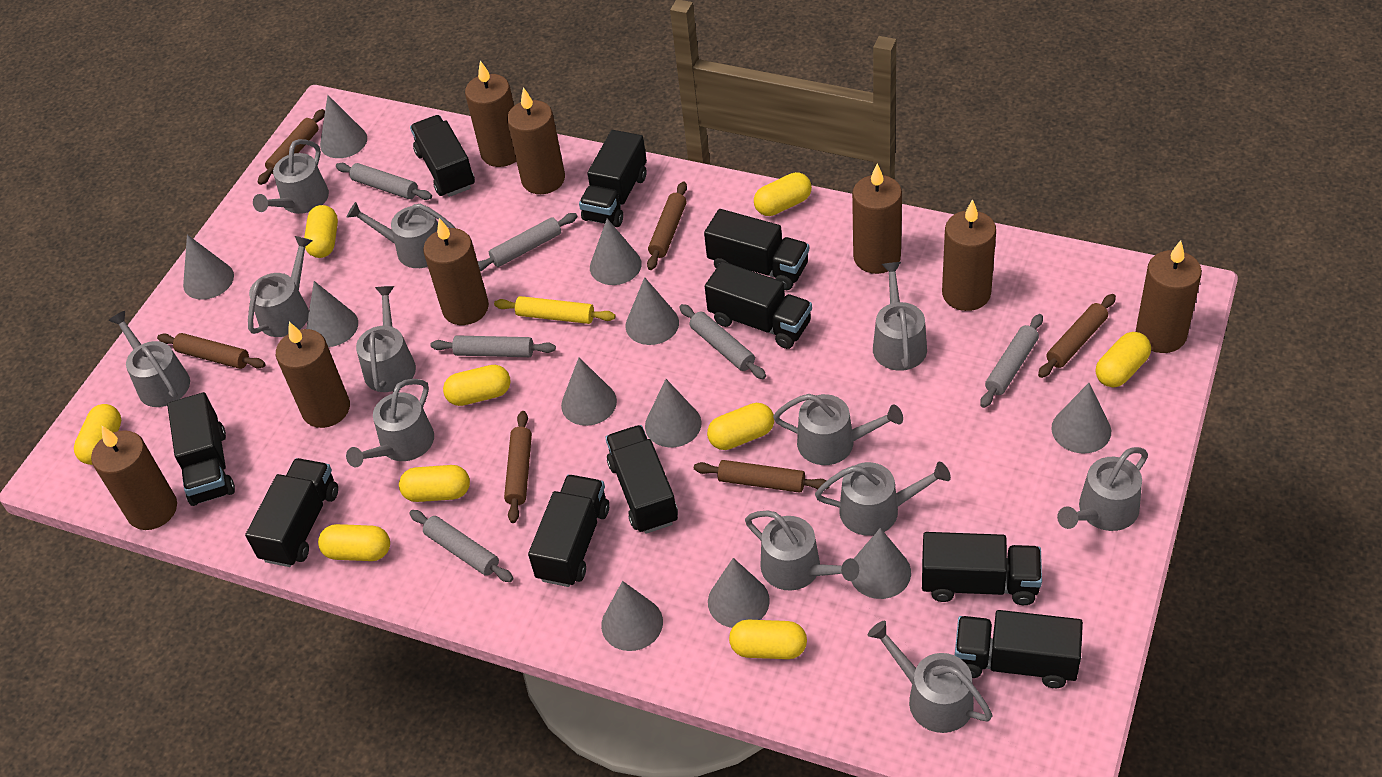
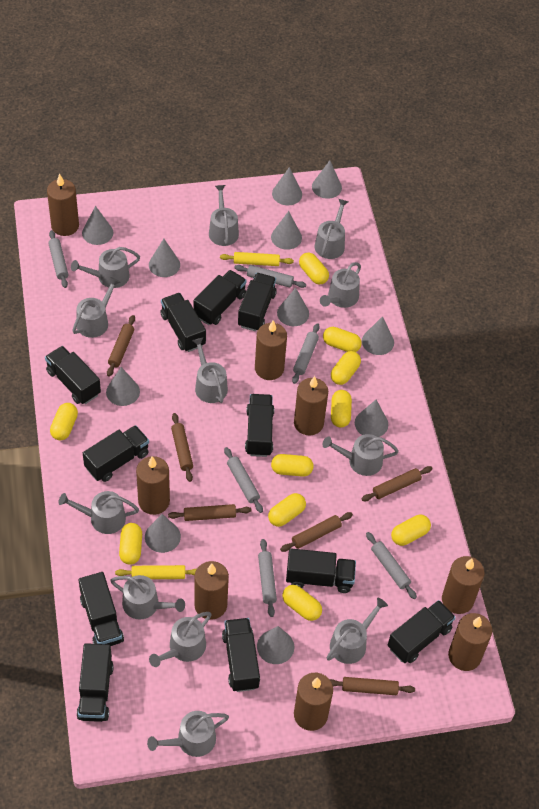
black truck: [167,392,235,506] [245,458,338,567] [410,115,475,197] [528,475,609,587] [579,130,647,227] [605,425,678,534] [704,209,809,290] [705,261,812,349] [922,532,1042,605] [955,610,1083,688] = 10 -> [45,346,101,404] [77,643,114,722] [79,572,124,646] [83,425,149,482] [160,293,206,352] [194,270,247,325] [222,618,260,692] [238,273,277,331] [245,394,274,457] [286,549,356,593] [388,600,456,663] = 11
yellow capsule: [74,404,121,465] [304,205,338,258] [318,524,390,561] [399,465,470,502] [443,365,511,406] [707,403,774,450] [729,620,807,659] [754,172,812,216] [1096,332,1151,387] = 9 -> [50,403,78,440] [119,523,142,564] [268,493,306,527] [271,454,314,477] [282,585,322,621] [299,253,329,284] [323,327,362,352] [331,351,361,385] [331,390,352,428] [391,515,431,546] = 10
yellow rolling pin: [494,296,615,324] = 1 -> [115,565,196,579] [220,252,294,266] = 2

